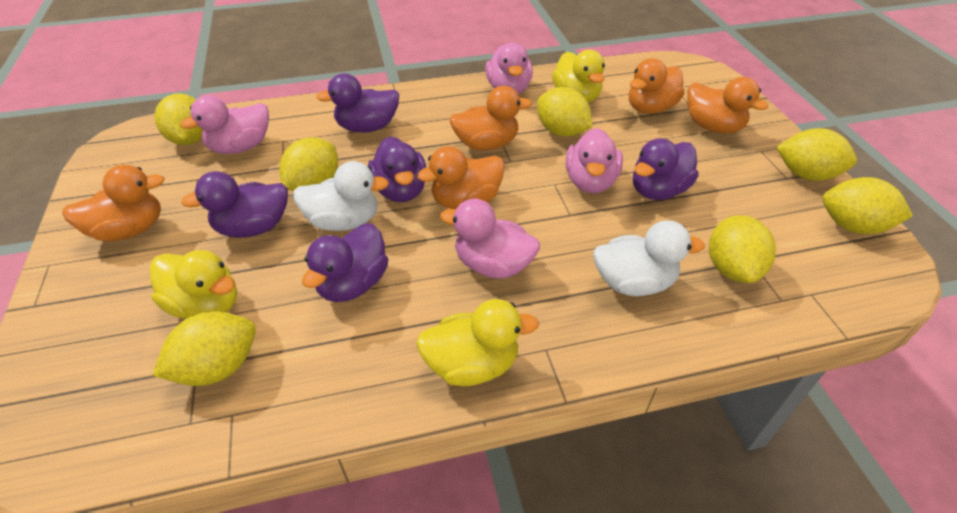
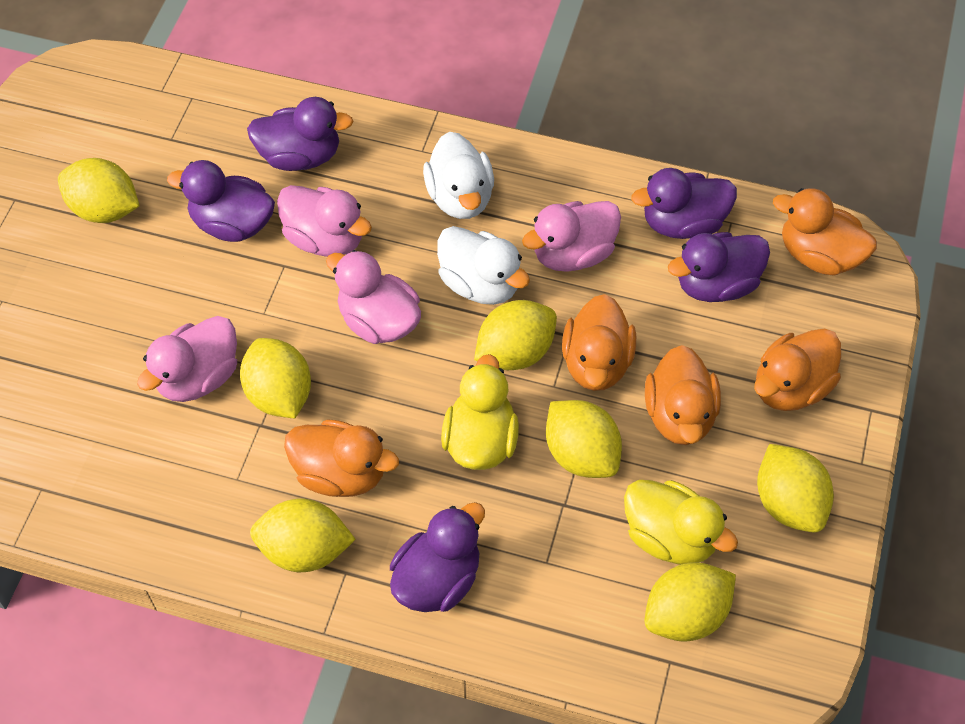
yellow duck: [150,250,237,319] [416,299,539,386] [552,50,605,103] = 3 -> [441,354,519,470] [624,480,738,565] = 2

